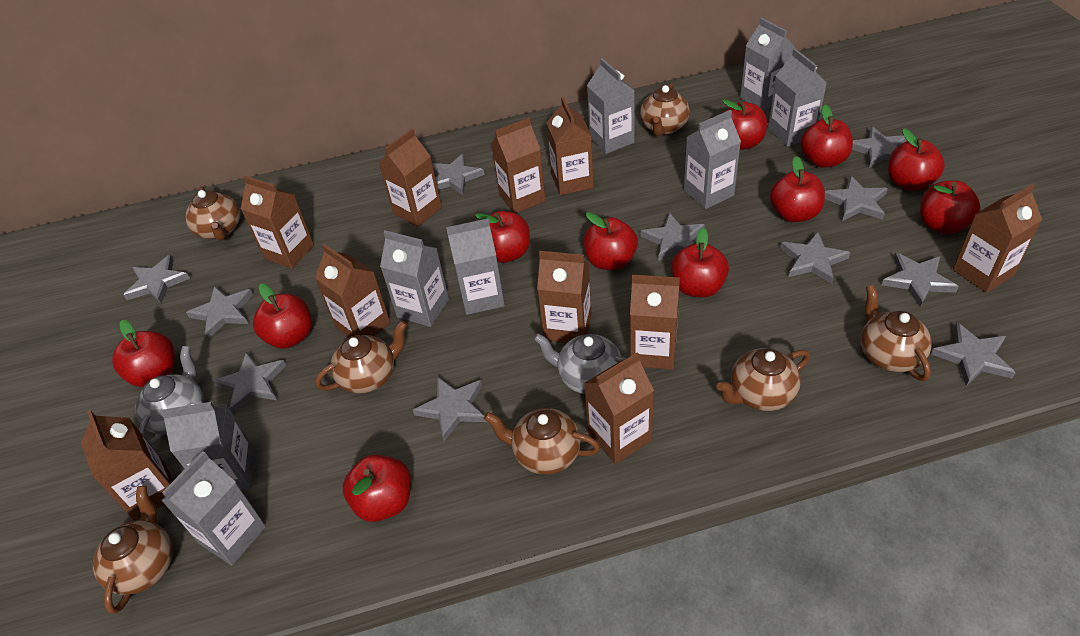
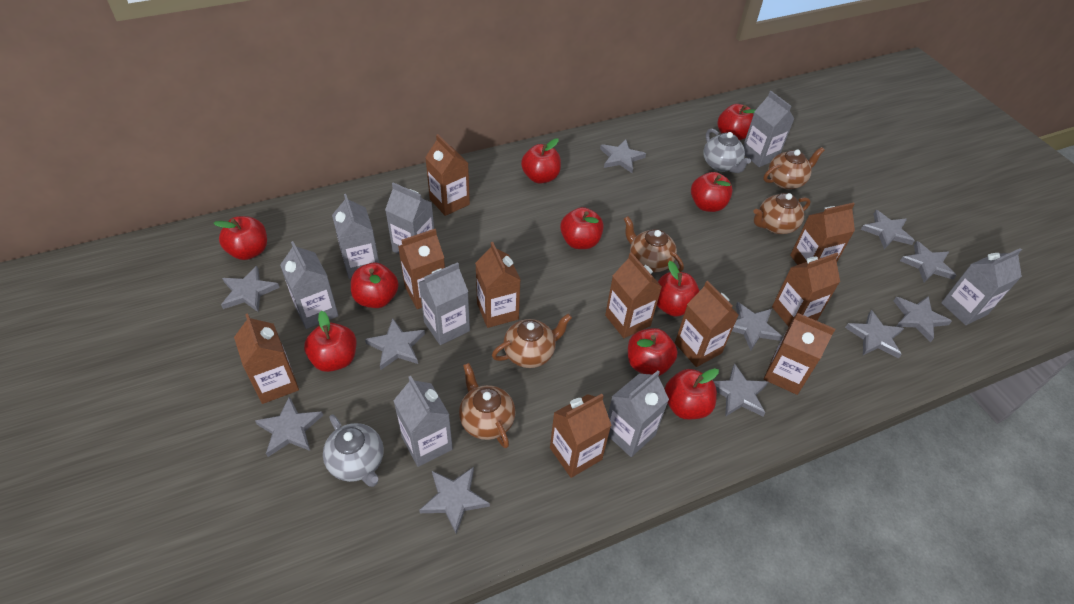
brown teapot: [93,486,173,614] [185,186,240,241] [315,320,407,394] [484,408,600,475] [640,83,690,136] [716,348,810,411] [861,285,932,381] = 7 -> [459,363,516,448] [492,313,572,368] [624,216,684,272] [754,193,811,234] [763,147,825,189] = 5
red apple: [112,320,175,387] [253,284,312,349] [343,454,411,522] [475,211,530,263] [583,212,638,270] [671,227,729,297] [722,99,767,150] [770,156,825,222] [800,105,853,168] [888,128,945,191] [920,181,981,234] = 11 -> [213,216,267,260] [304,311,356,372] [351,263,399,308] [521,138,561,184] [560,207,604,249] [628,328,678,376] [657,261,700,317] [665,368,719,420] [691,172,733,212] [717,104,755,140] = 10

